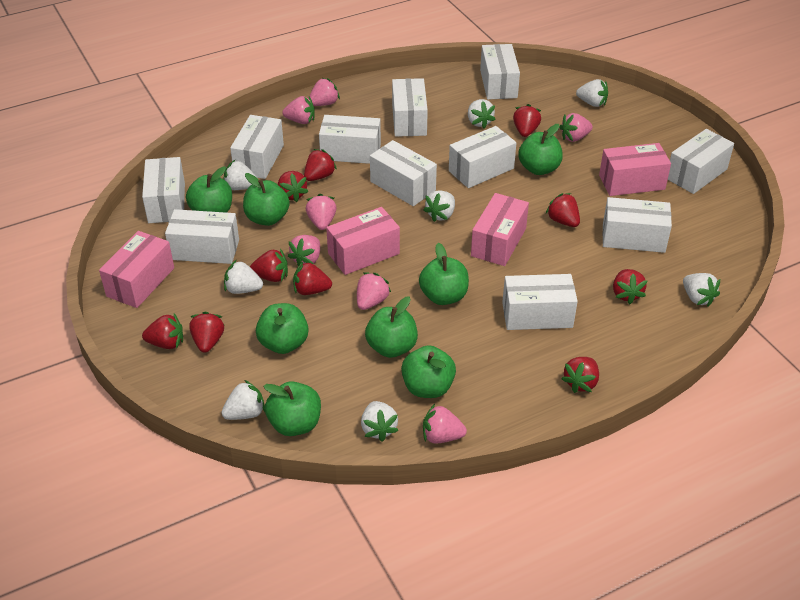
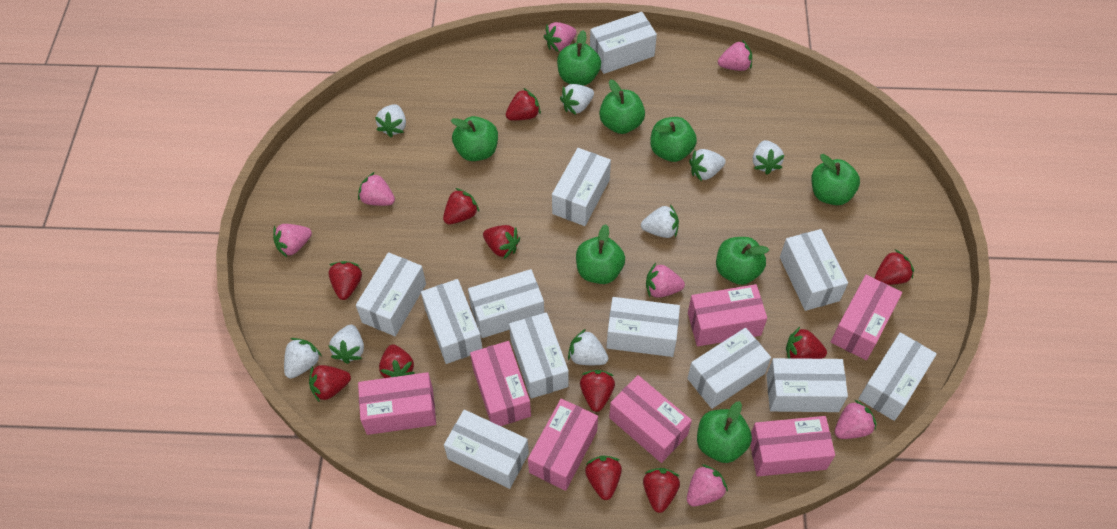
pink box: [99,231,174,308] [326,207,400,275] [471,193,529,266] [599,143,671,196] = 4 -> [358,372,436,435] [470,341,531,426] [528,399,598,491] [609,375,692,463] [688,284,767,346] [750,416,835,477] [831,275,902,360] = 7
red strawberry: [142,314,183,349] [189,312,224,353] [250,249,288,282] [278,171,309,202] [293,262,332,295] [304,149,337,181] [513,104,541,137] [546,193,580,227] [561,357,599,393] [613,269,648,304] = 10 -> [309,365,351,402] [328,261,362,300] [379,344,415,378] [443,188,479,224] [483,225,520,259] [506,88,541,120] [580,370,615,412] [585,456,622,500] [643,468,680,513] [786,327,827,359] [874,249,914,285] = 11
white box: [142,157,185,223] [165,209,239,264] [230,115,284,179] [319,115,381,164] [370,140,437,206] [392,78,428,137] [449,126,517,188] [480,44,520,99] [502,274,578,330] [602,197,672,253] [668,129,734,194] = 11 -> [356,252,426,336] [421,279,483,364] [444,410,529,489] [468,269,544,338] [509,312,569,399] [552,148,611,226] [590,12,657,74] [606,297,680,357] [687,328,771,409] [766,358,848,412] [780,229,848,311] [858,332,937,421] = 12

